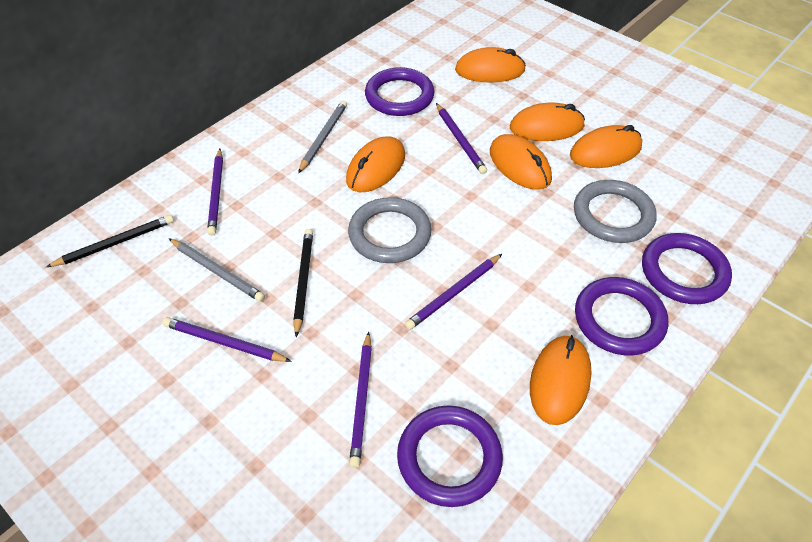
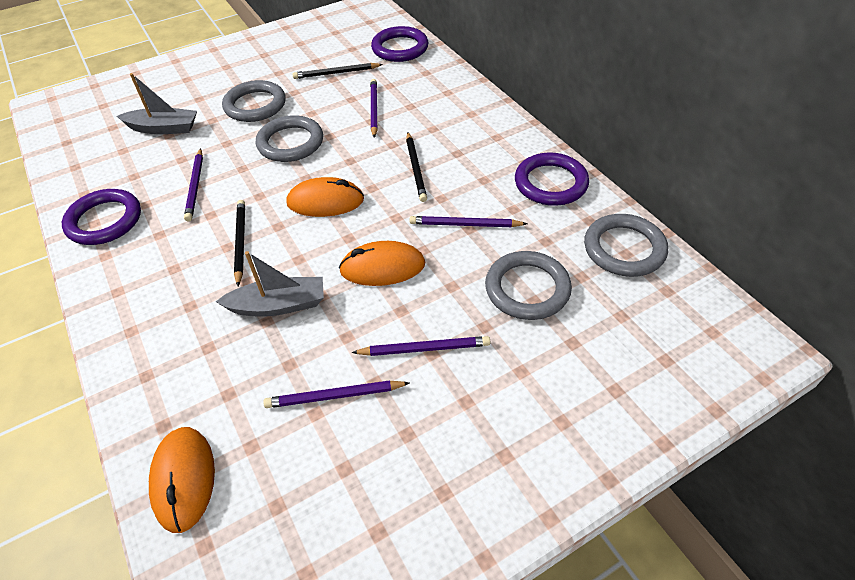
black pencil: [46,215,174,267] [293,229,313,337] = 2 -> [234,200,245,286] [293,63,383,79] [406,132,427,202] = 3
grey boat: none = 0 -> [117,73,197,134] [216,251,324,317] = 2
grey pencil: [169,238,265,302] [298,101,347,173] = 2 -> none = 0
grey ring: [348,197,432,263] [574,180,657,243] = 2 -> [222,80,286,122] [256,115,323,162] [485,251,572,320] [584,214,668,277] = 4
orange mouse: [346,137,405,192] [455,47,526,83] [490,134,552,190] [510,102,585,141] [530,335,592,425] [570,125,642,168] = 6 -> [149,427,215,533] [287,177,364,217] [339,241,425,286] = 3
purple ring: [365,67,434,116] [397,405,503,507] [575,277,668,355] [642,233,732,304] = 4 -> [62,189,141,245] [371,26,428,62] [515,153,589,206] = 3

